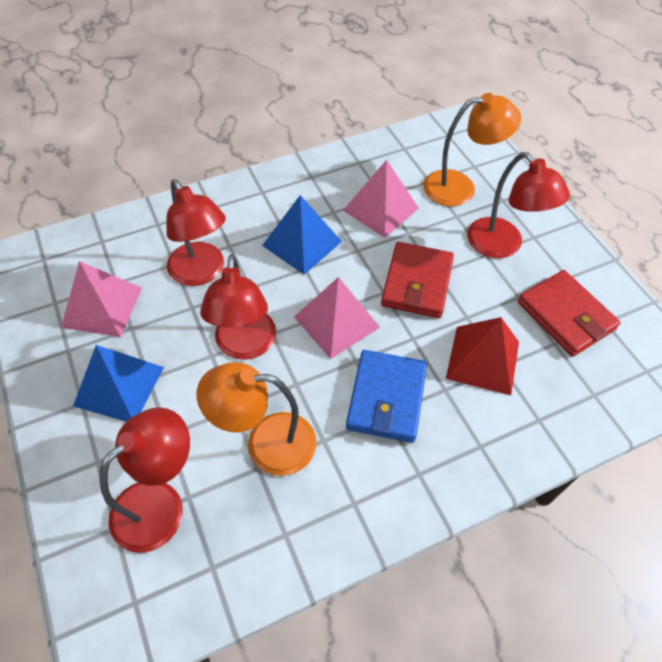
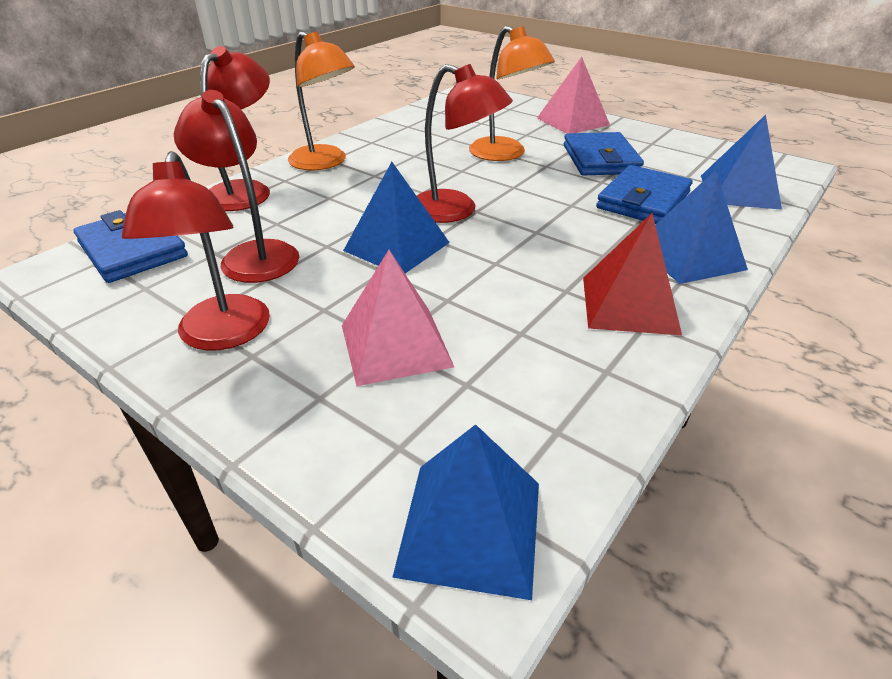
blue pyramid: [73,345,164,422] [262,195,342,275] = 2 -> [343,162,450,273] [392,424,539,600] [655,170,748,284] [701,115,782,210] = 4
blue wallet: [346,350,427,443] = 1 -> [74,210,188,283] [564,132,644,176] [596,165,693,224] = 3
pink pyramid: [61,261,142,337] [294,277,380,359] [343,160,419,238] = 3 -> [342,250,454,386] [537,57,610,133] = 2
red wallet: [381,242,454,318] [518,270,621,357] = 2 -> none = 0

